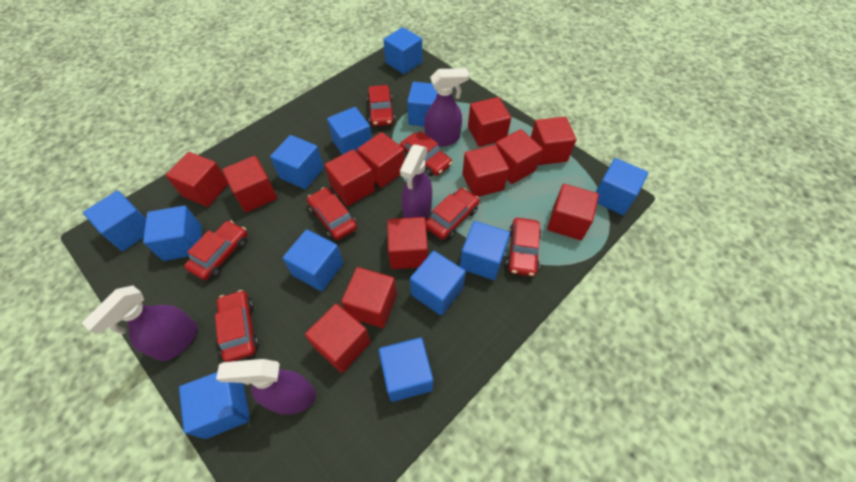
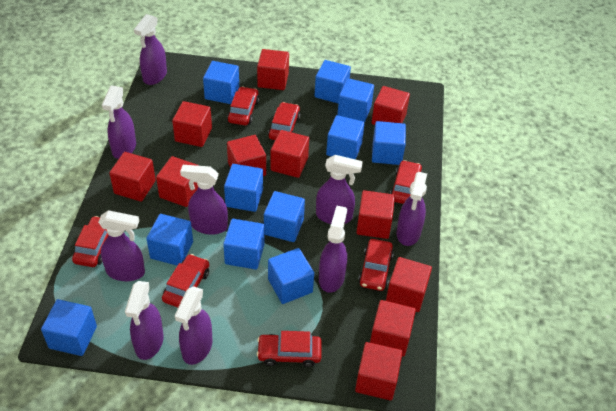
blue cube: [83,191,146,251] [143,206,202,261] [179,372,250,439] [270,135,324,189] [283,229,343,291] [327,107,372,155] [379,338,433,402] [383,27,422,74] [407,82,437,127] [410,251,466,316] [460,221,510,280] [596,158,648,215] = 12 -> [41,299,97,356] [146,214,193,266] [203,61,239,104] [223,219,265,270] [224,164,263,212] [264,191,305,242] [268,248,314,304] [315,60,351,103] [326,115,365,159] [337,78,374,123] [372,121,406,165] = 11
purple spray bottle: [82,286,197,361] [216,359,316,415] [400,145,432,219] [424,68,469,147] = 4 -> [98,210,145,281] [102,86,136,159] [125,281,164,360] [134,14,167,85] [174,286,212,365] [180,165,228,235] [316,155,363,224] [319,206,347,293] [397,172,427,246] = 9
red cube: [166,152,228,207] [222,156,277,212] [305,304,371,373] [325,149,375,206] [341,267,397,328] [357,132,405,188] [387,217,428,269] [462,145,509,197] [468,97,511,147] [495,129,543,184] [531,117,576,165] [547,184,599,240] = 12 -> [109,152,156,202] [156,156,199,207] [172,101,212,147] [227,135,266,176] [257,49,289,90] [271,130,309,178] [355,342,403,400] [356,190,395,239] [370,300,416,357] [372,86,410,125] [386,257,432,312] = 11

